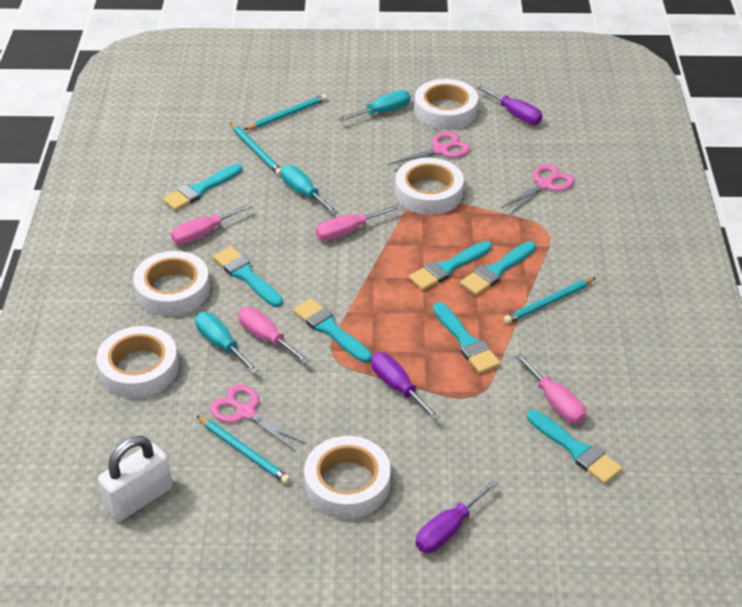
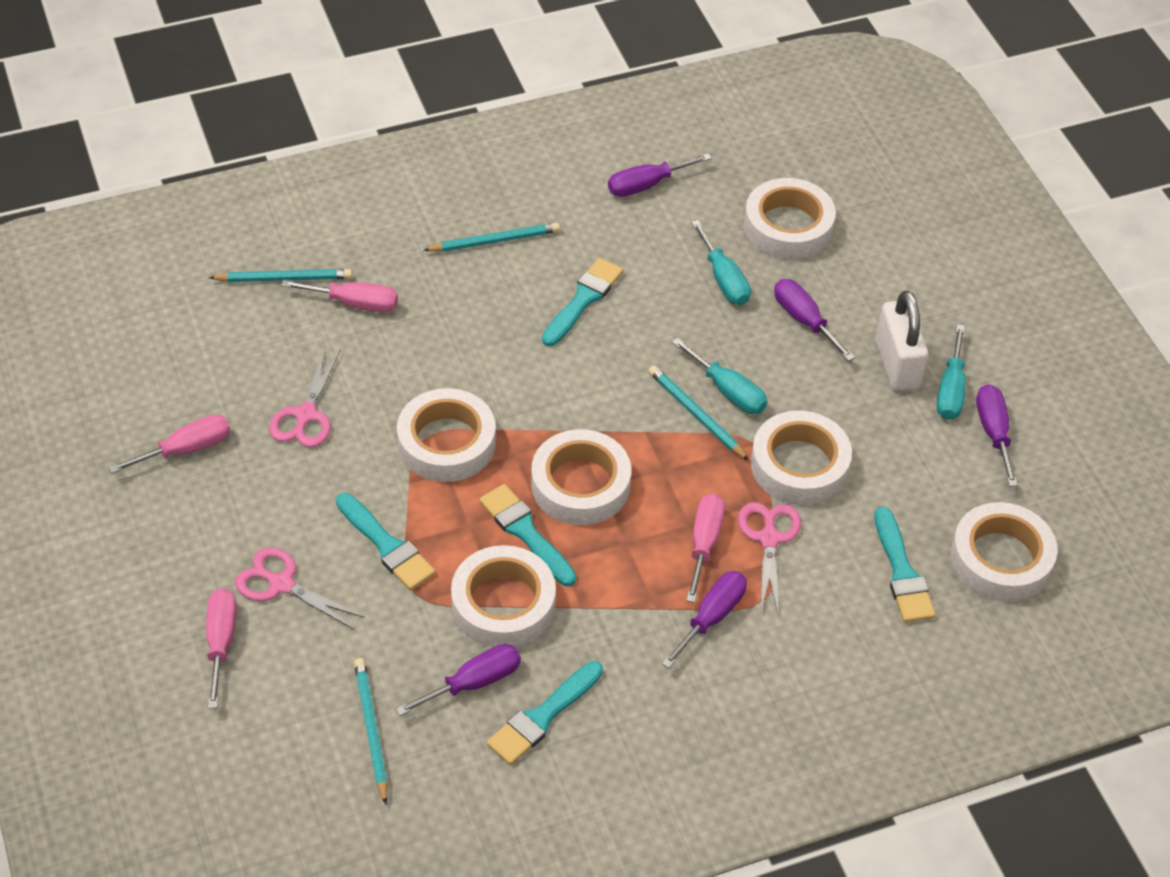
purple screwdriver: [371,353,440,421] [416,480,498,553] [477,86,542,125] = 3 -> [396,644,521,716] [608,154,712,197] [662,571,747,668] [774,279,855,361] [976,384,1018,487] = 5
turquoise brush: [162,164,242,211] [213,247,283,307] [293,298,372,363] [409,241,492,290] [433,302,501,374] [460,241,536,295] [527,410,622,484] = 7 -> [336,493,436,590] [479,484,576,586] [487,661,603,765] [542,258,623,346] [875,506,936,622] = 5
white tape: [97,326,179,398] [133,251,210,316] [304,436,391,519] [395,158,464,215] [414,79,478,130] = 5 -> [397,388,496,482] [451,545,556,647] [531,429,631,525] [744,178,836,259] [751,411,852,505] [951,502,1058,602] = 6

